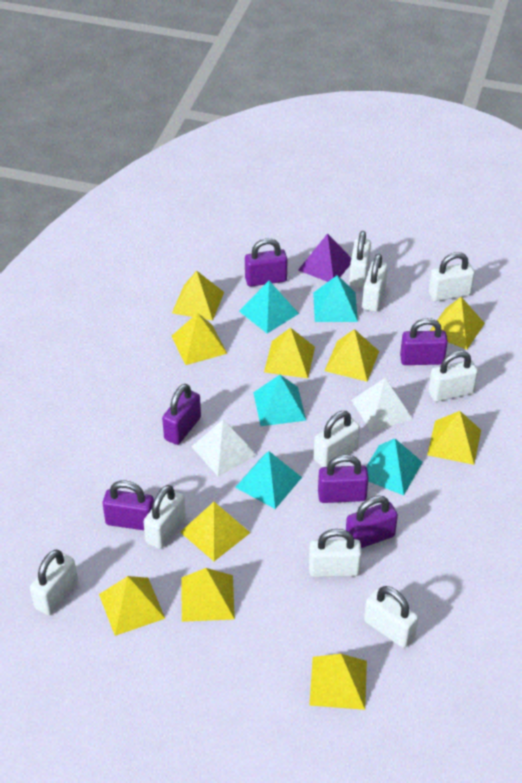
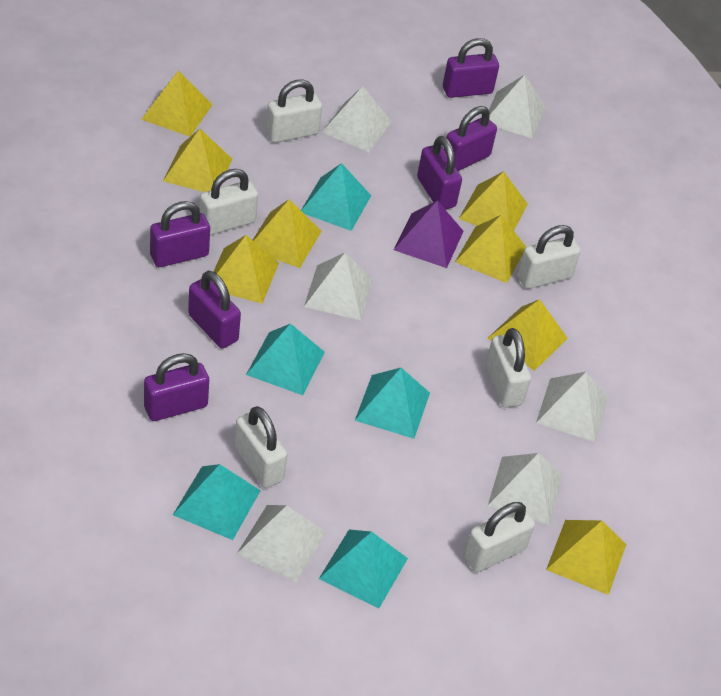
white padlock: [30,550,78,615] [143,485,186,549] [309,529,362,577] [314,411,360,467] [349,231,371,288] [362,254,388,312] [364,586,418,648] [429,252,475,301] [429,351,478,402] = 9 -> [200,169,258,235] [234,406,287,488] [266,80,322,143] [464,502,535,572] [485,328,531,407] [517,225,581,289] = 6
white pyramid: [192,420,257,476] [351,378,413,432] = 2 -> [237,505,326,582] [304,253,373,320] [322,86,391,152] [488,453,563,525] [489,75,545,139] [536,372,608,442] = 6
yellow pyramid: [99,576,165,636] [172,271,224,321] [172,313,227,365] [180,502,250,561] [181,568,235,622] [264,328,315,378] [309,654,367,710] [325,329,379,382] [427,411,481,465] [430,297,485,350] = 10 -> [141,70,213,137] [163,129,232,192] [213,235,279,304] [253,199,322,268] [455,215,526,283] [459,171,528,230] [487,299,568,371] [546,520,626,595] = 8

